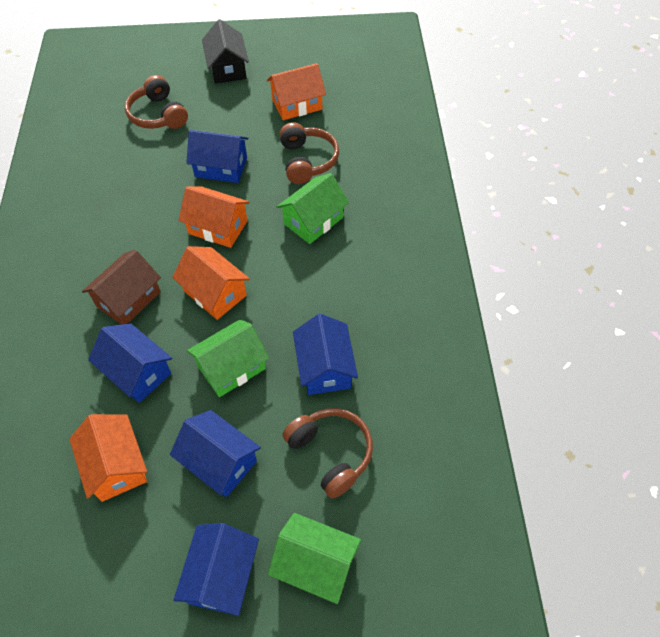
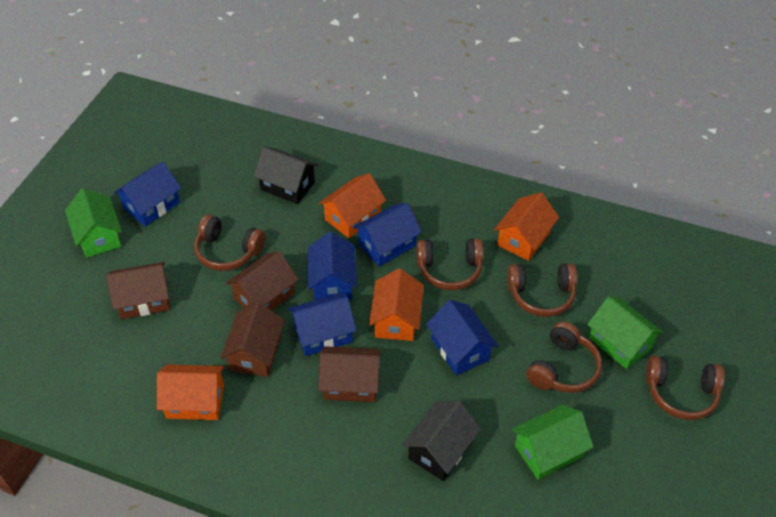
black house: [202,19,249,84] = 1 -> [253,147,318,204] [402,401,481,481] = 2
brown headphones: [125,75,188,129] [279,122,339,184] [282,408,373,499] = 3 -> [194,214,265,271] [417,238,483,290] [507,264,577,317] [526,321,602,393] [646,355,725,420] = 5
brown house: [82,250,161,325] = 1 -> [106,262,170,319] [220,302,285,377] [226,251,298,311] [318,346,381,402] = 4

